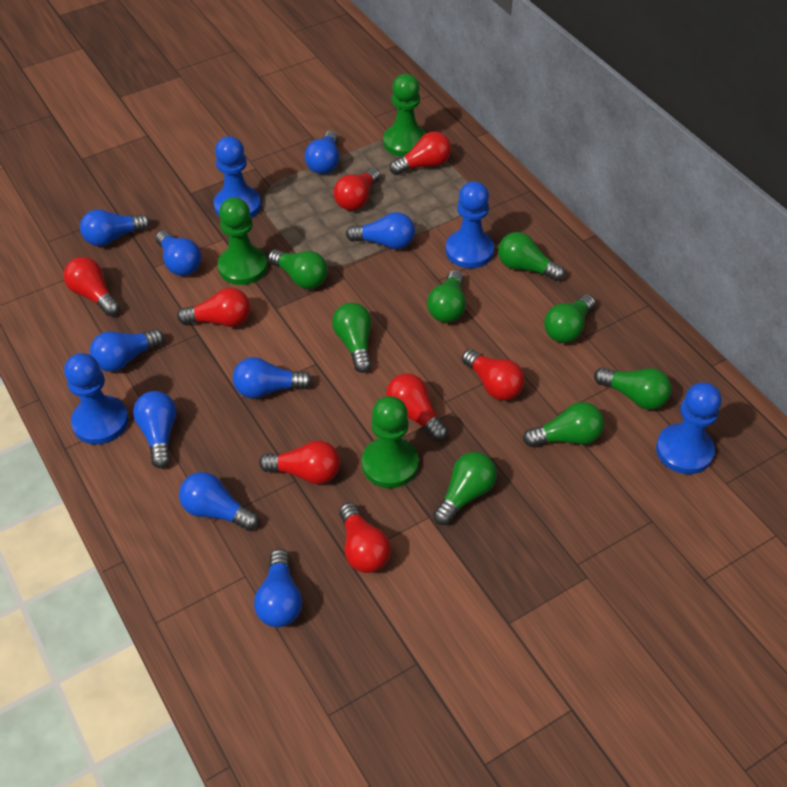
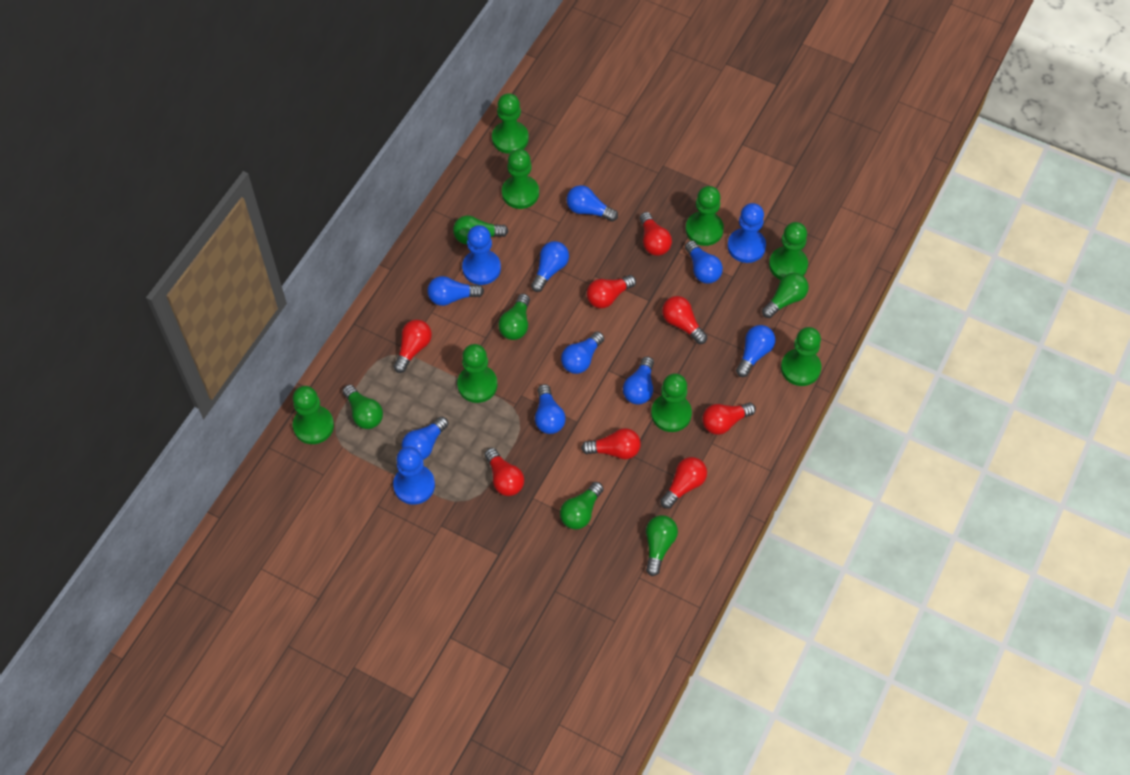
blue pawn: [64,353,129,444] [214,136,261,218] [446,181,494,268] [656,382,722,474] = 4 -> [393,447,435,505] [462,225,501,285] [727,203,766,263] = 3
green light bulb: [268,249,328,289] [332,302,372,373] [427,270,466,323] [433,452,497,525] [498,232,565,281] [523,402,604,447] [544,294,595,343] [594,367,672,410] = 8 -> [343,385,383,429] [453,215,508,244] [498,294,530,340] [560,482,604,529] [646,515,678,576] [762,273,809,318] = 6
green pawn: [218,197,268,285] [362,396,419,488] [383,74,426,157] = 3 -> [293,386,334,444] [457,344,498,403] [492,93,529,154] [502,149,539,209] [651,373,692,432] [685,186,724,246] [769,222,808,280] [781,327,821,386] = 8

